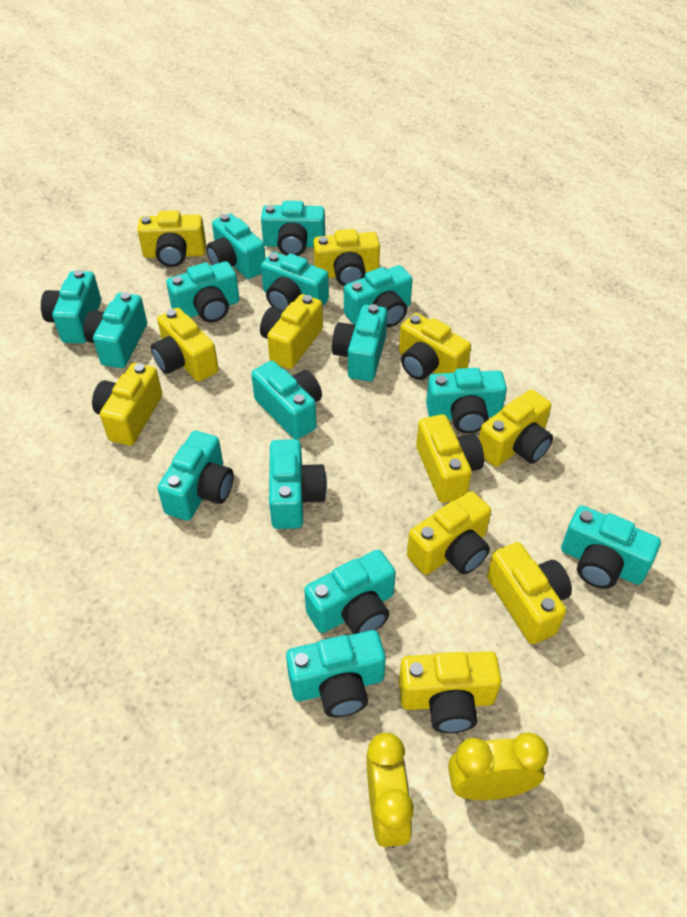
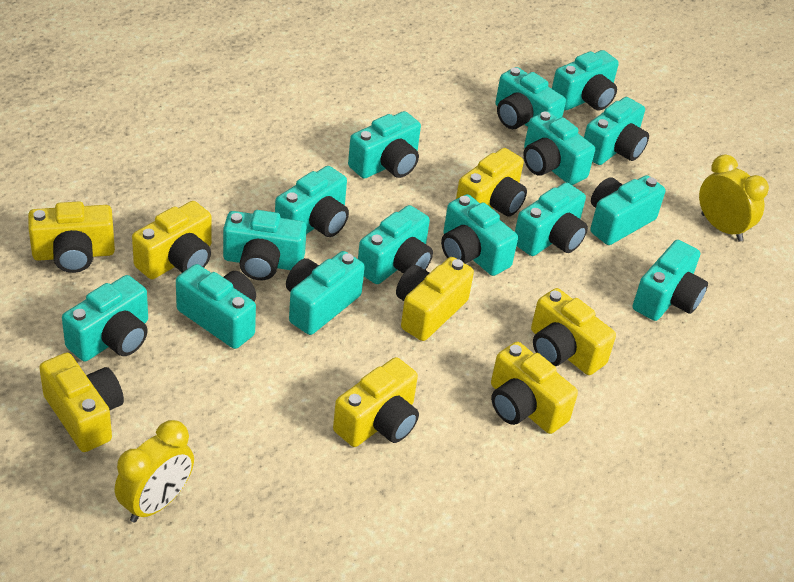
yellow camera: [92,363,162,446] [137,210,206,267] [151,308,219,382] [260,294,323,369] [313,229,380,286] [399,313,471,380] [399,651,502,733] [407,491,491,575] [416,414,484,503] [479,390,553,467] [487,542,572,644] = 11 -> [28,201,115,273] [39,353,124,452] [132,201,212,279] [333,357,419,447] [396,257,474,341] [456,148,527,217] [491,342,578,434] [531,288,616,375] = 8

